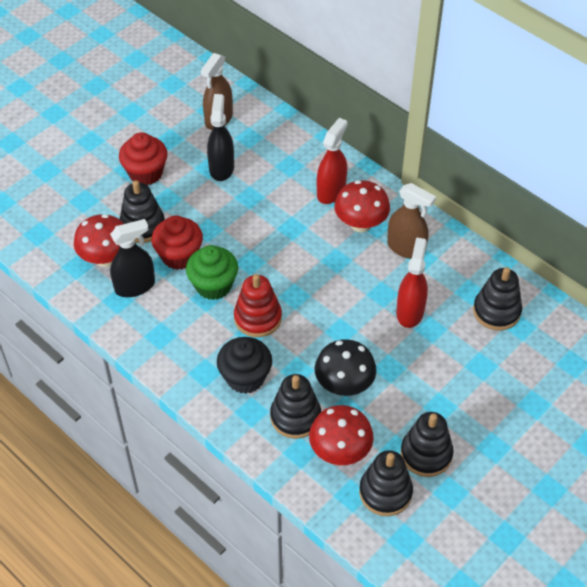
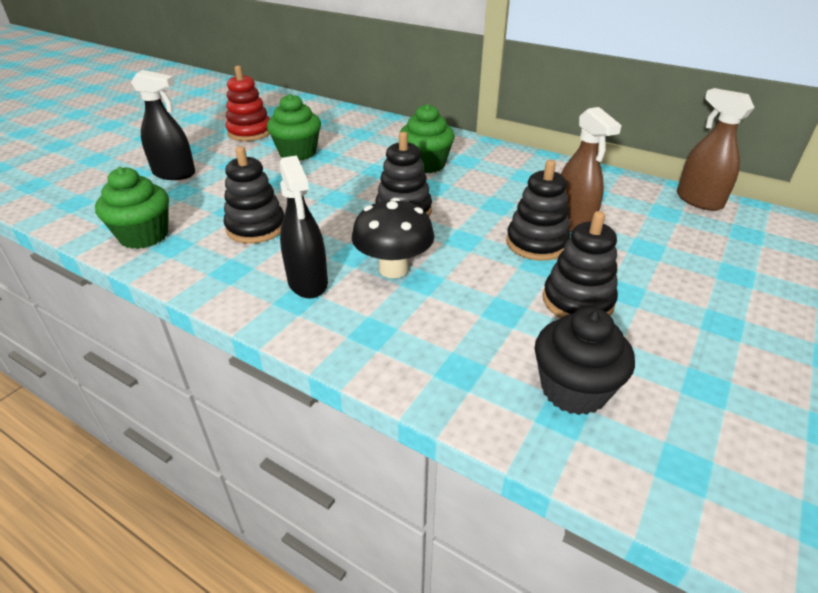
black stacking toy: [120,180,165,243] [270,374,321,439] [359,450,413,516] [400,412,453,477] [473,267,522,330] = 5 -> [224,146,284,244] [375,132,432,216] [506,160,570,261] [543,211,618,318] = 4
green cupcake: [186,245,238,300] = 1 -> [95,167,169,249] [267,94,321,161] [400,104,455,173] = 3
red cupcake: [119,132,167,185] [151,215,203,270] = 2 -> none = 0
red mushroom: [74,214,124,267] [309,405,374,465] [334,180,390,233] = 3 -> none = 0
red spray bottle: [317,118,348,204] [396,237,428,328] = 2 -> none = 0

